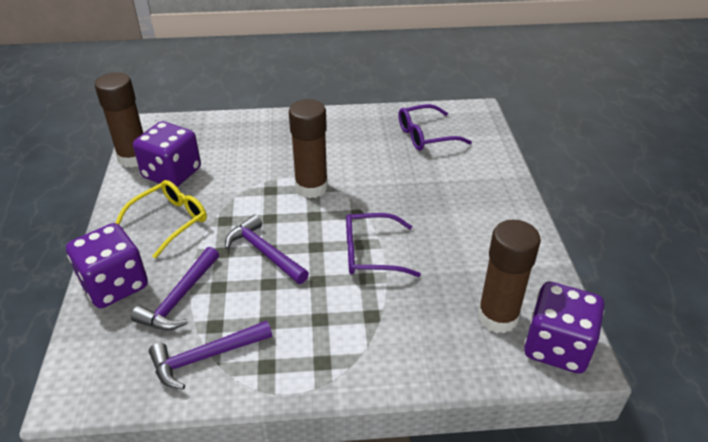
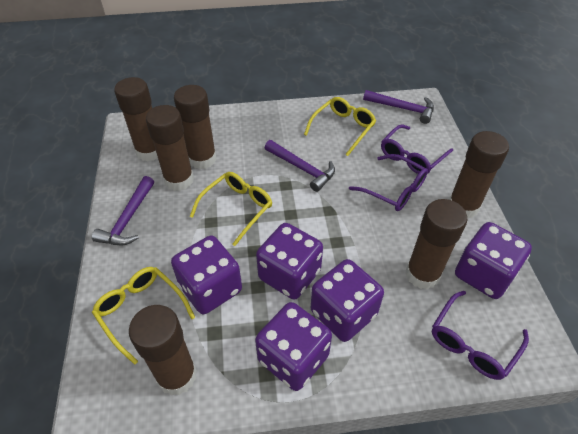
brown glue stick: [95,73,143,168] [289,99,328,198] [477,220,541,334] = 3 -> [114,77,158,161] [129,305,197,396] [146,105,194,191] [174,85,217,169] [406,199,467,290] [449,131,509,219] = 6
purple dice: [66,223,148,308] [133,121,201,187] [524,282,605,373] = 3 -> [171,236,242,314] [255,302,332,391] [256,223,323,300] [311,259,384,342] [455,222,532,299] = 5
purple glasses: [346,213,421,277] [399,104,472,151] = 2 -> [349,154,428,211] [381,124,453,174] [432,291,529,380] = 3
yellow glasses: [115,180,207,259] = 1 -> [92,267,195,365] [190,172,272,246] [304,97,376,156] = 3

